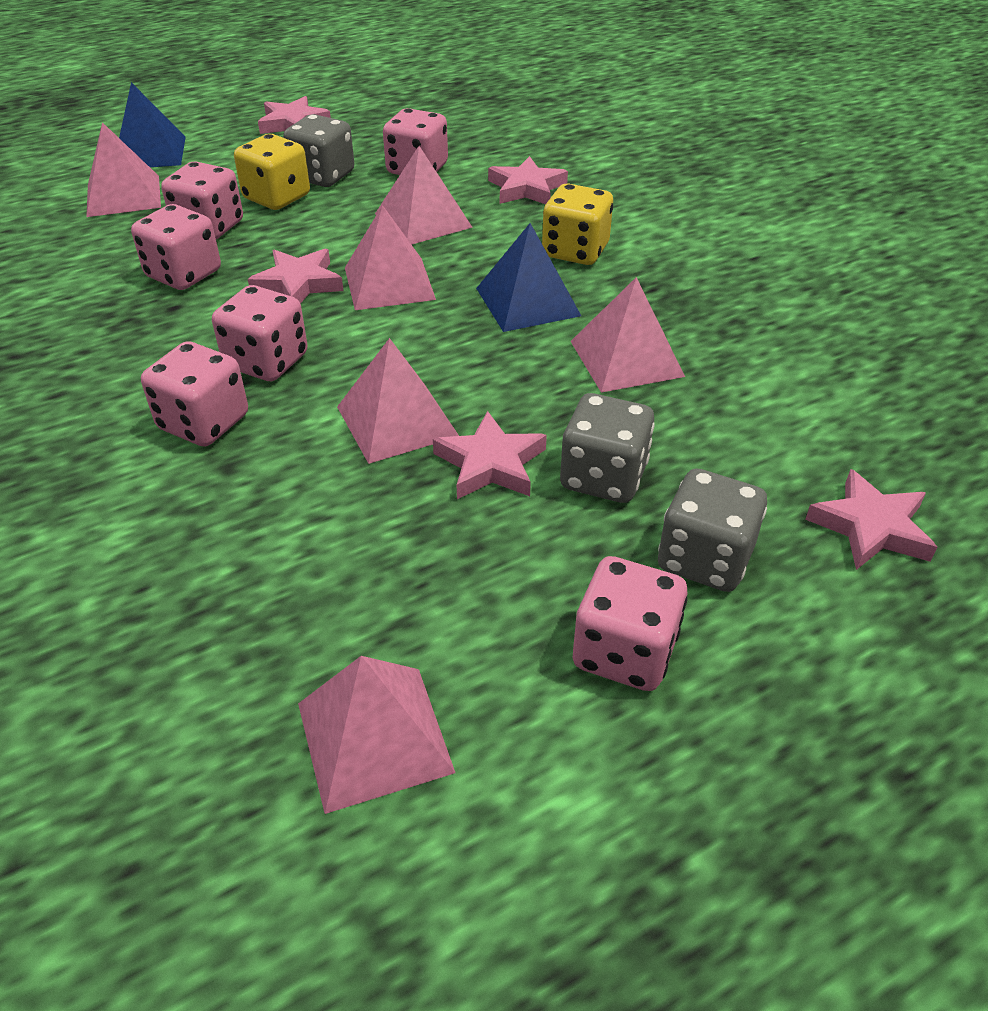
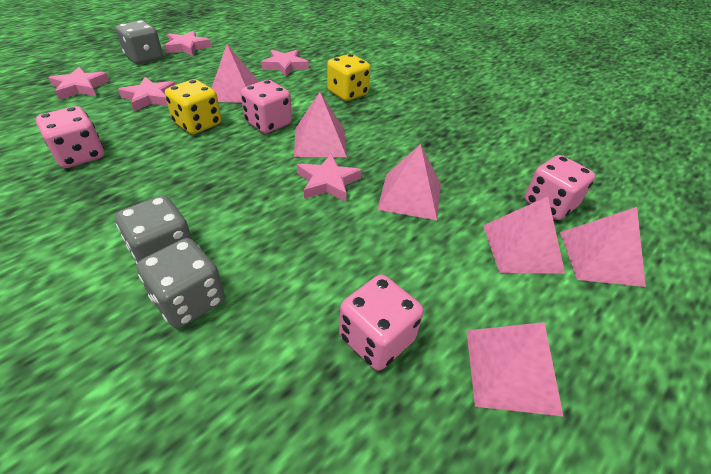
blue pyramid: [119,82,186,167] [476,223,581,332] = 2 -> none = 0
pink dice: [131,204,221,290] [141,341,248,446] [161,161,243,239] [212,285,308,381] [383,108,448,175] [573,556,688,691] = 6 -> [36,106,104,168] [241,80,292,134] [339,275,424,371] [524,155,595,220] = 4

